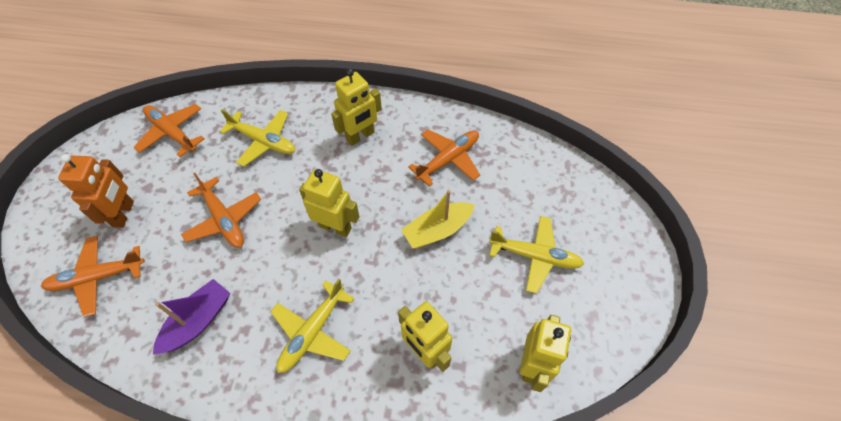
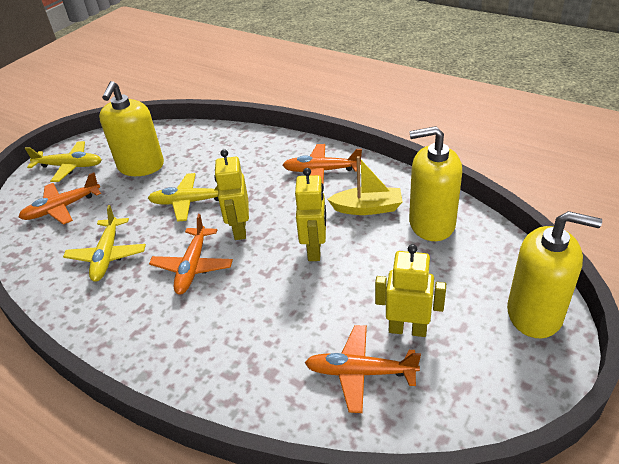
orange robot: [58,154,134,228] = 1 -> none = 0
purple boat: [153,279,230,355] = 1 -> none = 0
yellow robot: [299,169,359,237] [331,69,382,146] [398,301,452,372] [520,315,571,392] = 4 -> [214,149,249,240] [295,168,326,261] [375,244,446,337] = 3
yellow soap dispenser: none = 0 -> [99,81,164,176] [409,126,462,241] [507,211,602,338] = 3

